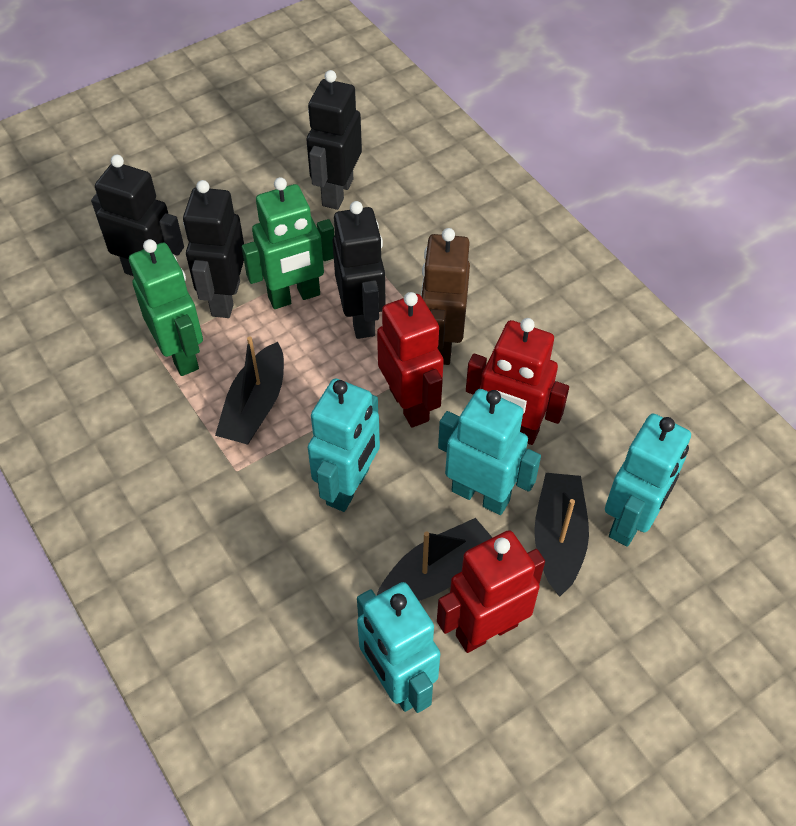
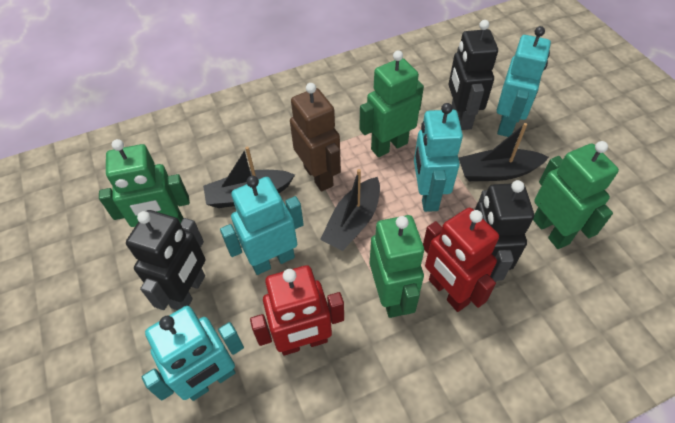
black robot: [91,155,184,276] [183,180,244,318] [307,70,362,210] [332,201,386,339] = 4 -> [126,210,205,310] [448,20,498,130] [475,180,534,282] = 3
green robot: [129,239,203,376] [242,177,334,309] = 2 -> [99,139,190,227] [359,50,424,157] [370,215,424,318] [533,141,619,249] = 4
red robot: [377,292,444,428] [437,530,545,653] [466,318,569,445] = 3 -> [250,265,344,355] [423,208,499,312] = 2

